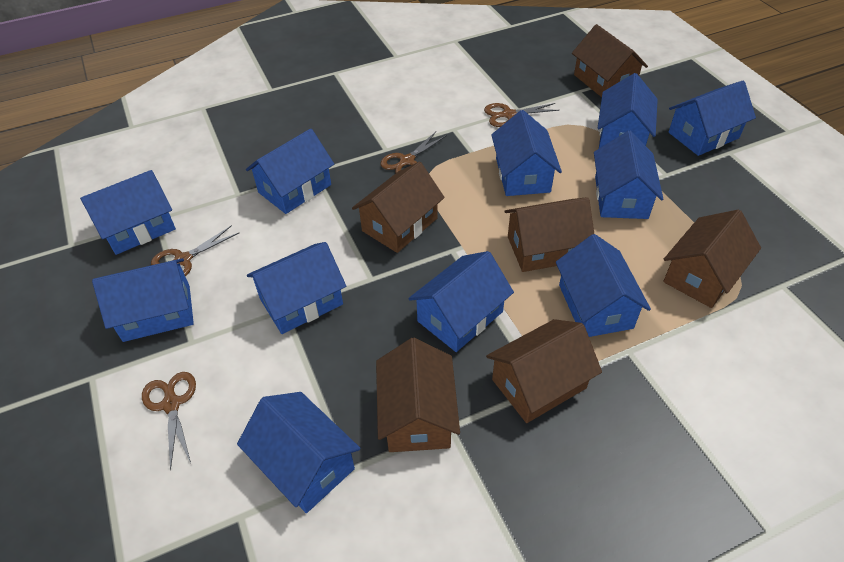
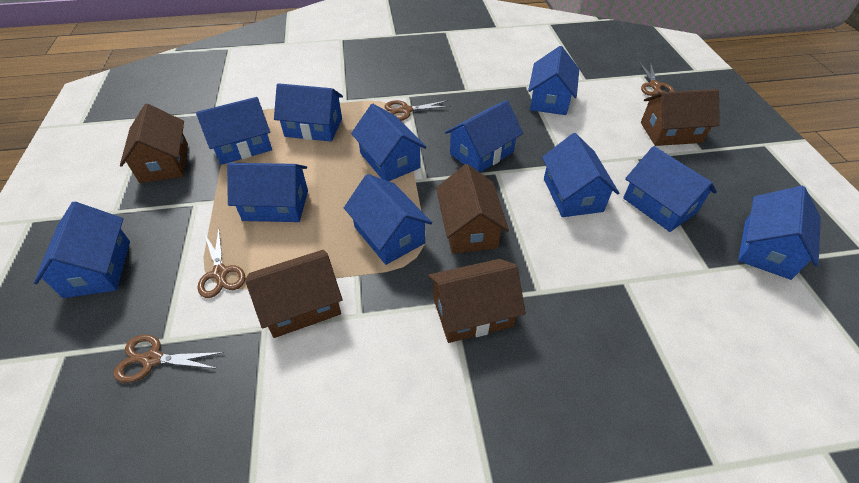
brown house: [352,162,445,253] [376,338,460,452] [486,319,602,423] [505,197,594,272] [572,24,648,97] [663,210,761,308] = 6 -> [120,103,188,183] [245,250,343,338] [428,259,526,343] [436,164,509,254] [641,89,720,146] = 5

